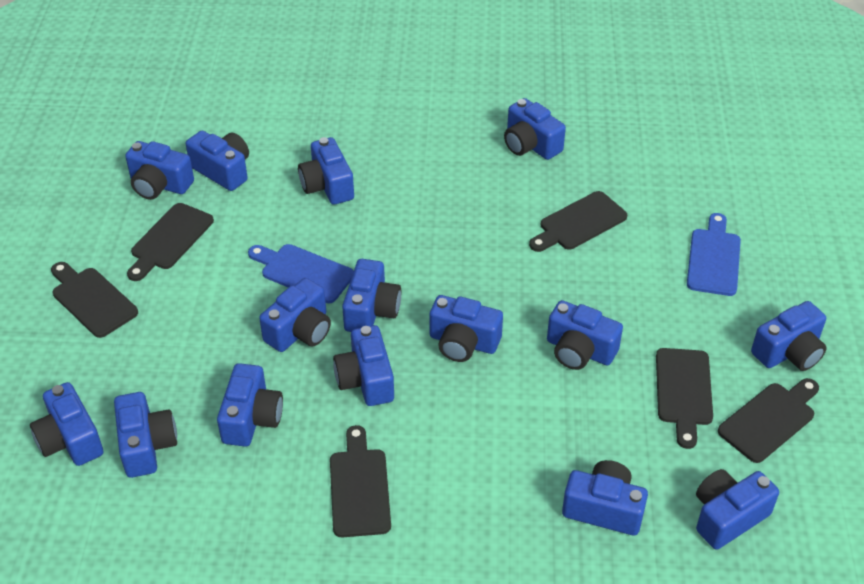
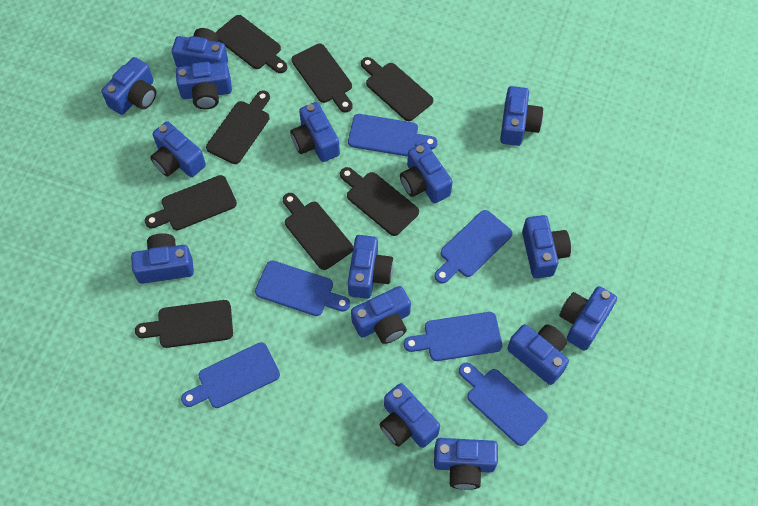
black cutting board: [51,262,138,338] [127,203,214,281] [330,425,391,537] [529,191,627,252] [656,348,713,449] [718,378,819,463] = 6 -> [135,300,233,348] [145,175,237,230] [206,90,270,164] [215,15,287,73] [283,193,353,270] [292,44,353,113] [340,167,419,236] [361,57,433,121] = 8
blue cutting board: [248,244,354,303] [687,213,741,296] = 2 -> [181,342,280,408] [255,260,350,316] [348,114,438,156] [404,312,502,361] [435,210,512,284] [459,362,548,446] = 6

